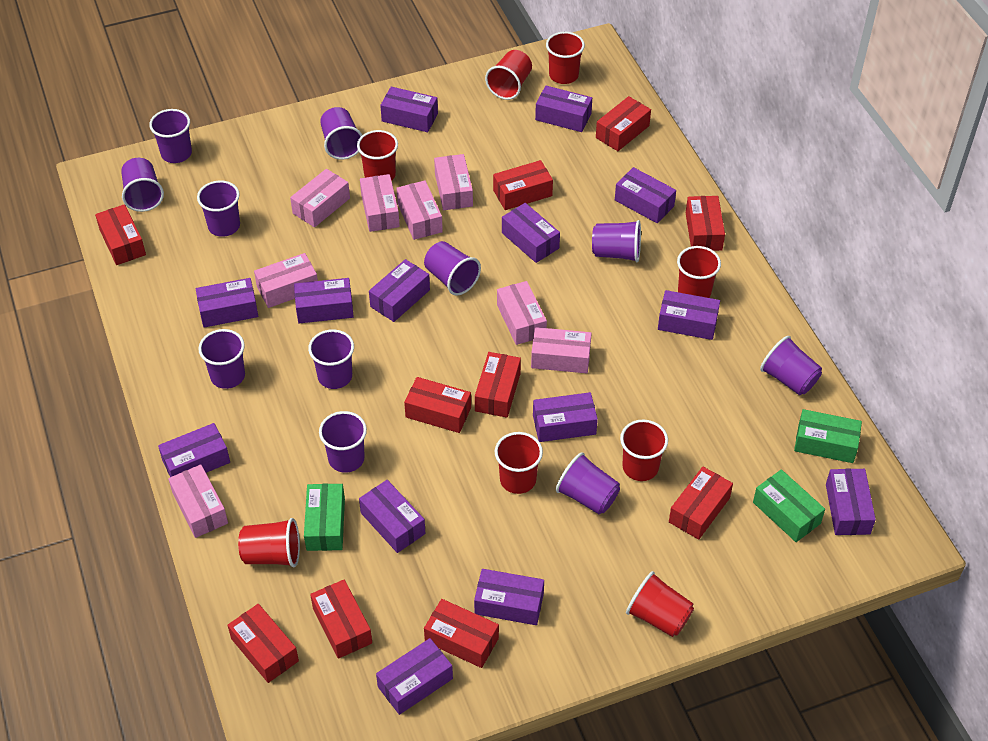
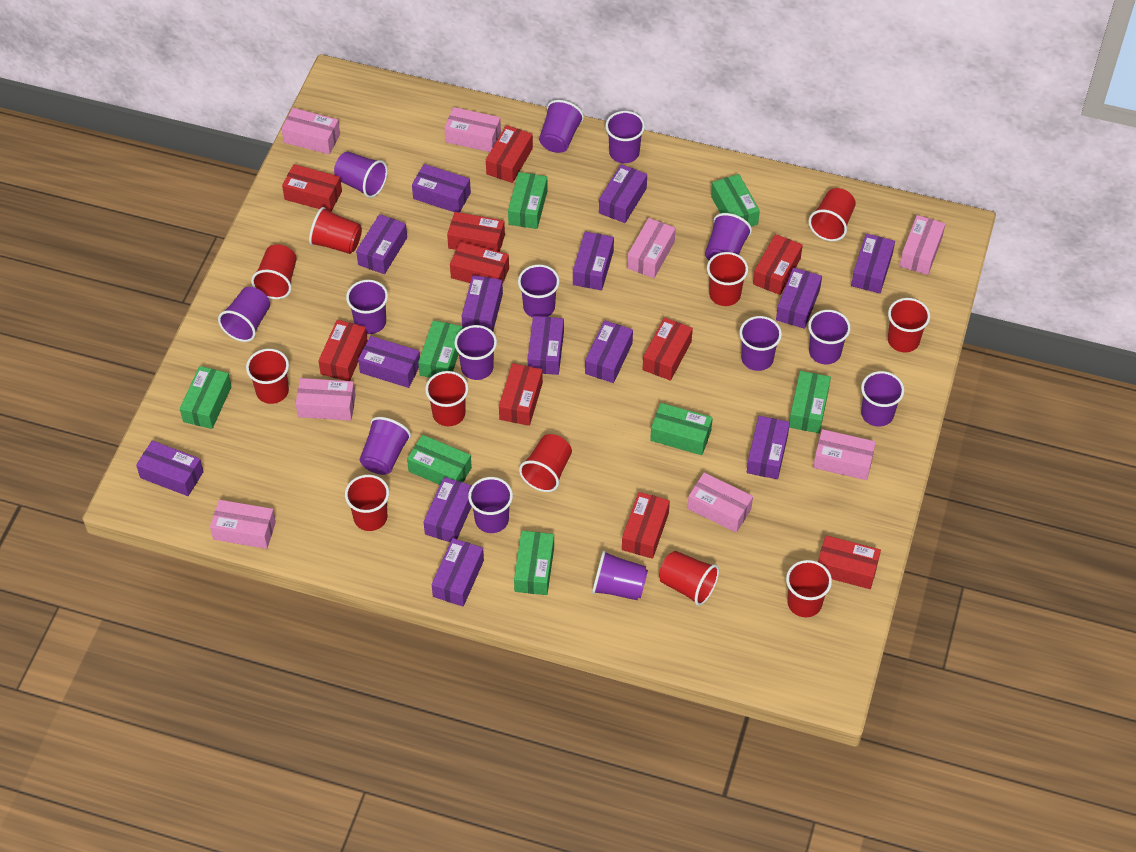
green box: [304,484,345,551] [753,469,825,542] [794,409,862,463] = 3 -> [180,366,232,429] [407,435,472,485] [418,320,463,378] [508,172,548,229] [514,531,554,595] [650,403,713,455] [711,174,760,227] [789,371,831,433] = 8
purple cup: [121,158,164,212] [149,109,192,163] [197,181,240,237] [198,329,245,389] [308,329,354,389] [319,411,367,473] [320,107,362,160] [424,241,481,296] [556,452,620,514] [592,220,641,262] [760,336,822,395] = 11 -> [218,287,270,342] [334,151,388,198] [346,280,388,334] [360,417,411,475] [454,325,497,380] [468,477,513,533] [518,264,560,318] [539,100,584,153] [592,550,648,600] [605,111,645,163] [705,213,752,260] [739,316,782,371] [808,310,851,364] [861,371,904,427] = 14
red cup: [238,518,300,567] [357,130,398,181] [485,50,532,100] [495,432,543,494] [546,32,585,84] [620,420,668,481] [626,571,694,637] [677,246,721,298] = 8 -> [246,349,289,404] [251,244,297,299] [309,207,362,254] [345,475,389,531] [425,371,469,426] [519,434,572,492] [659,551,719,606] [707,252,748,306] [786,560,832,617] [809,188,856,241] [888,298,930,352] = 11

